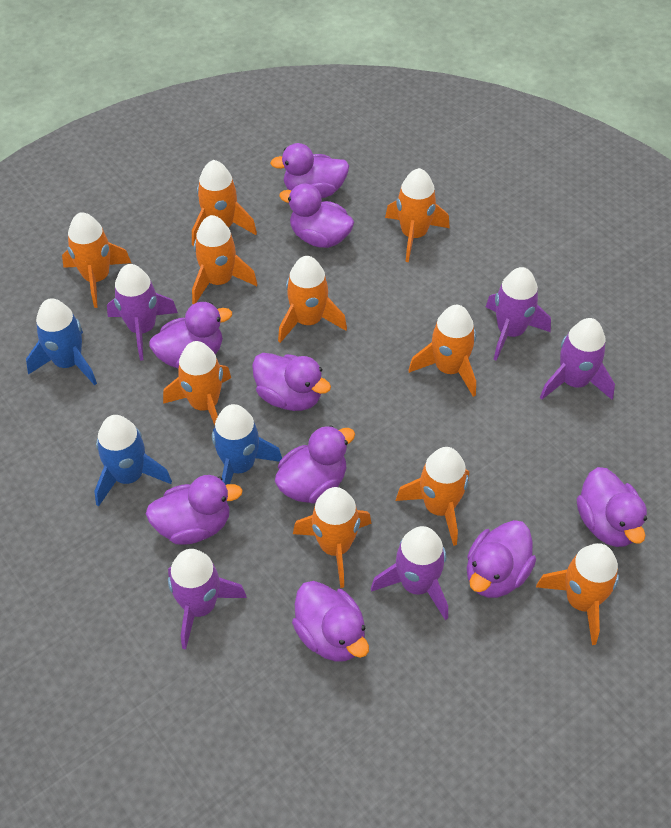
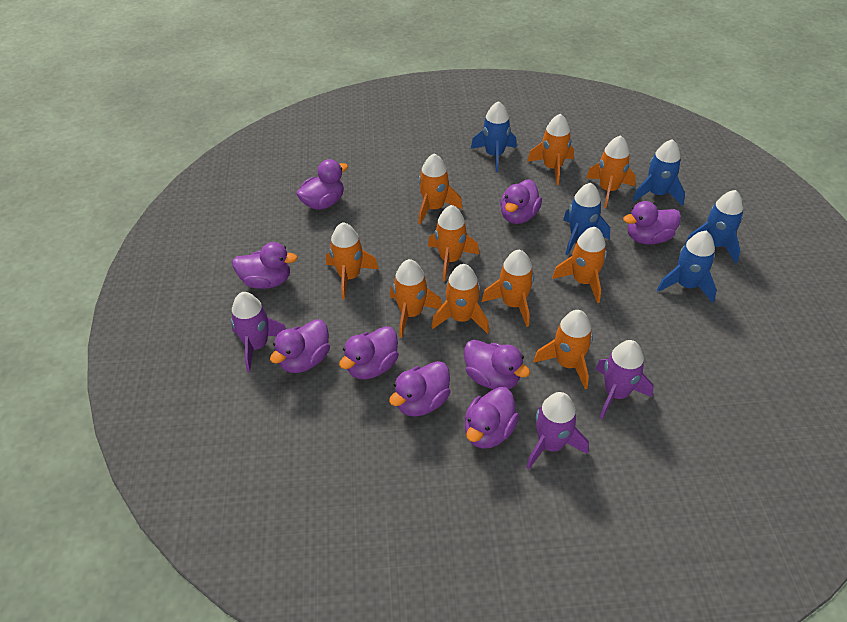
blue rocket: [26,298,97,385] [94,415,172,507] [212,404,282,485] = 3 -> [471,101,517,172] [563,183,610,255] [633,139,685,206] [657,231,717,303] [685,190,743,264] = 5
purple rocket: [107,264,178,360] [168,549,247,650] [371,526,448,620] [486,267,551,361] [540,318,615,400] = 5 -> [231,292,286,372] [526,392,589,470] [595,340,654,419] = 3

